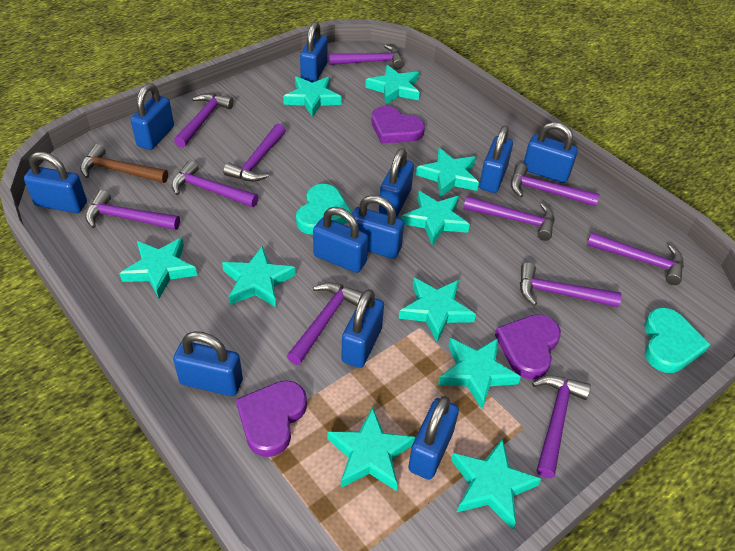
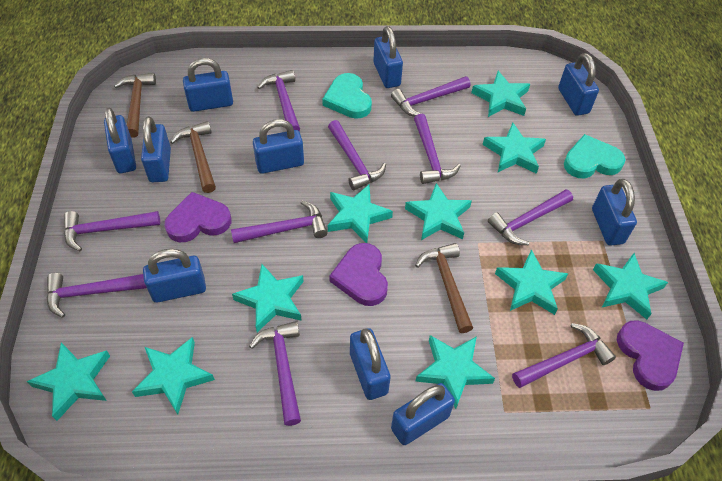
blue padlock: [24,152,87,213] [130,83,174,150] [173,331,243,396] [300,21,328,83] [313,207,368,273] [341,289,384,368] [349,195,404,259] [379,148,414,217] [408,396,459,480] [479,126,513,193] [523,122,578,183] = 11 -> [104,108,136,173] [141,116,171,182] [143,249,206,303] [183,58,233,112] [253,119,304,174] [350,328,391,400] [373,26,403,88] [391,383,455,445] [558,53,599,116] [592,179,637,246] = 10
brown hammer: [80,144,168,183] = 1 -> [114,73,156,138] [170,121,216,193] [415,243,473,333] = 3
purple hammer: [85,190,180,230] [172,160,258,207] [174,93,234,148] [223,124,286,182] [287,282,364,365] [328,45,404,69] [463,196,554,241] [511,163,600,207] [520,262,622,307] [532,375,591,478] [587,232,684,285] = 11 -> [47,273,147,318] [64,211,160,251] [231,201,328,243] [249,321,301,426] [257,70,300,131] [328,120,386,190] [391,76,470,117] [414,114,461,184] [488,189,573,245] [512,323,616,388] = 10

